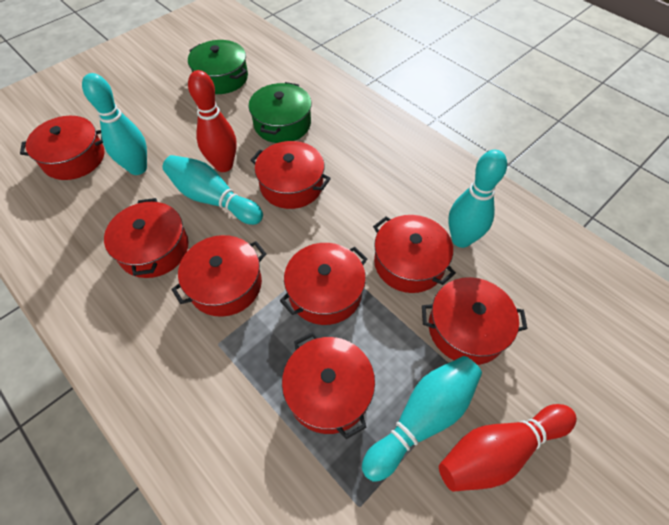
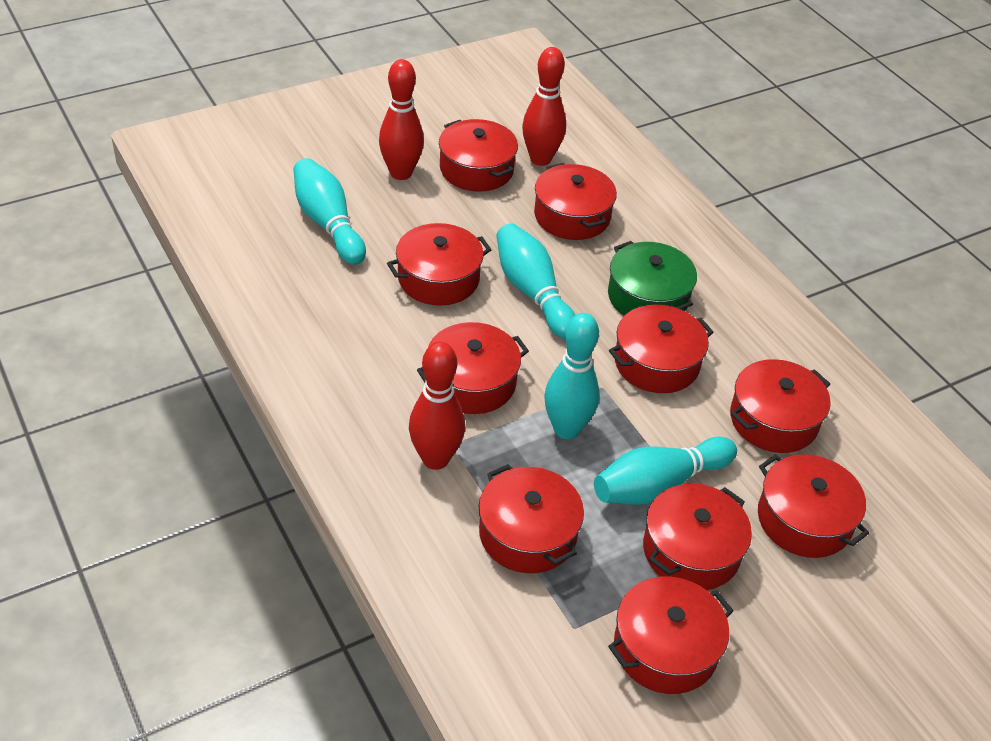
green pot: [188,40,248,94] [249,82,312,143] = 2 -> [608,241,697,316] = 1
red bowling pin: [188,70,237,172] [439,404,577,492] = 2 -> [379,59,424,180] [409,342,465,470] [522,47,566,166] = 3
red pot: [20,116,104,180] [104,198,189,278] [171,235,266,317] [250,141,331,209] [280,243,367,325] [282,332,375,439] [373,215,456,293] [422,277,527,365] = 8 -> [387,223,491,306] [417,322,529,414] [439,119,518,191] [479,464,584,573] [534,163,617,240] [608,577,734,694] [609,304,714,393] [643,484,752,590] [730,359,831,453] [758,454,869,558] = 10

